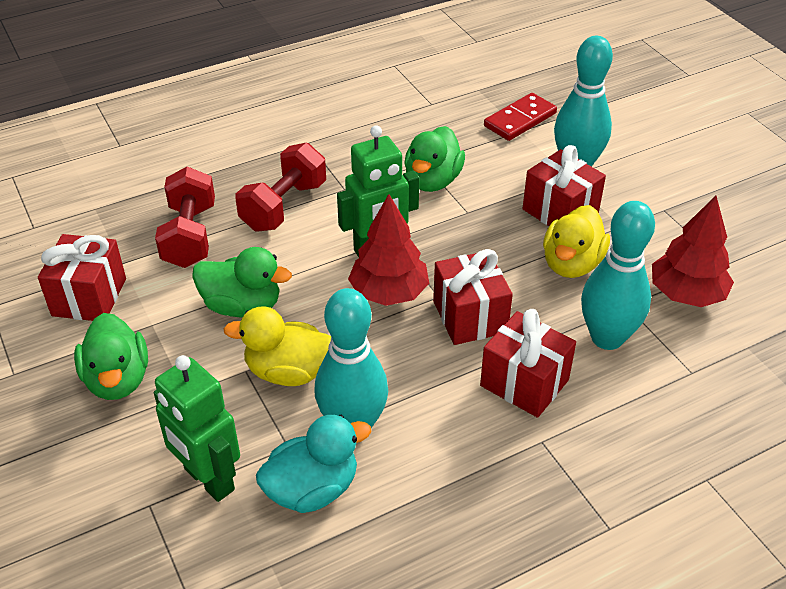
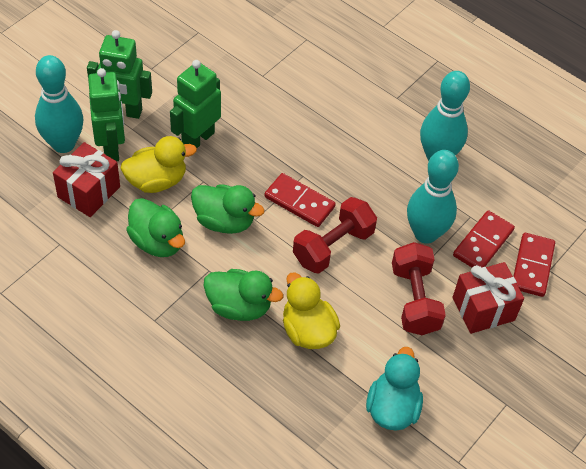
green robot: [154,355,240,502] [337,125,419,257] = 2 -> [87,30,152,119] [88,68,125,161] [170,60,221,148] = 3
red domino: [484,93,557,141] = 1 -> [264,173,336,227] [453,210,515,267] [513,233,555,297] = 3
red gift: [38,234,126,321] [433,249,513,345] [480,309,576,418] [522,145,606,226] = 4 -> [53,142,120,217] [453,262,524,334] = 2
red tree: [348,194,429,306] [652,196,734,307] = 2 -> none = 0

